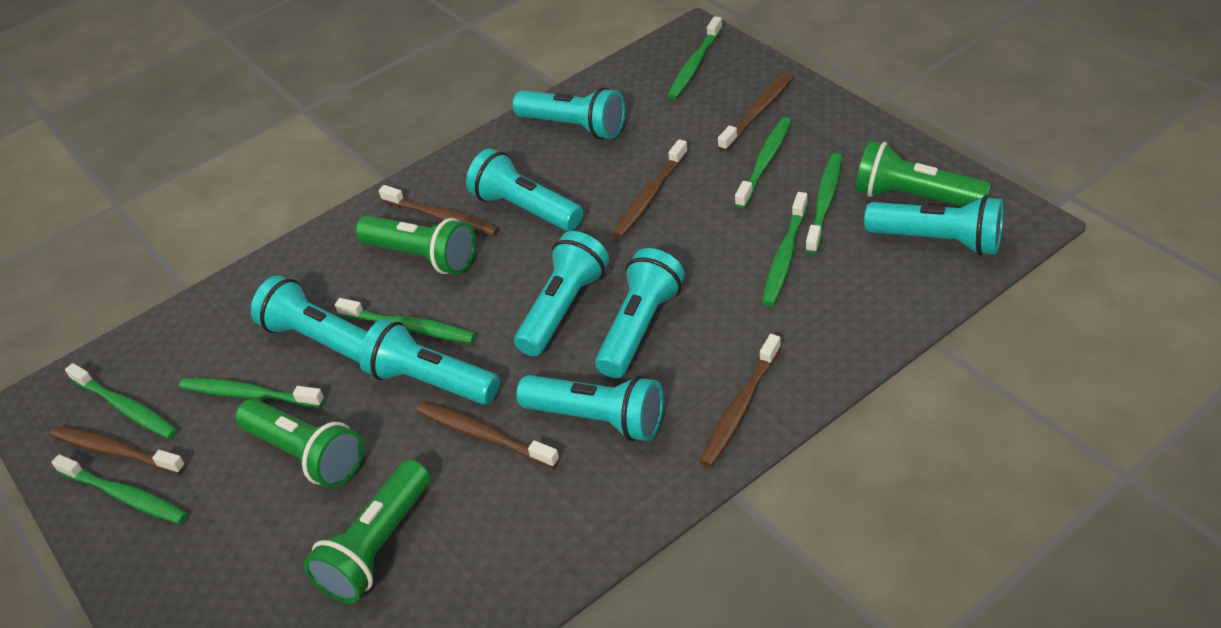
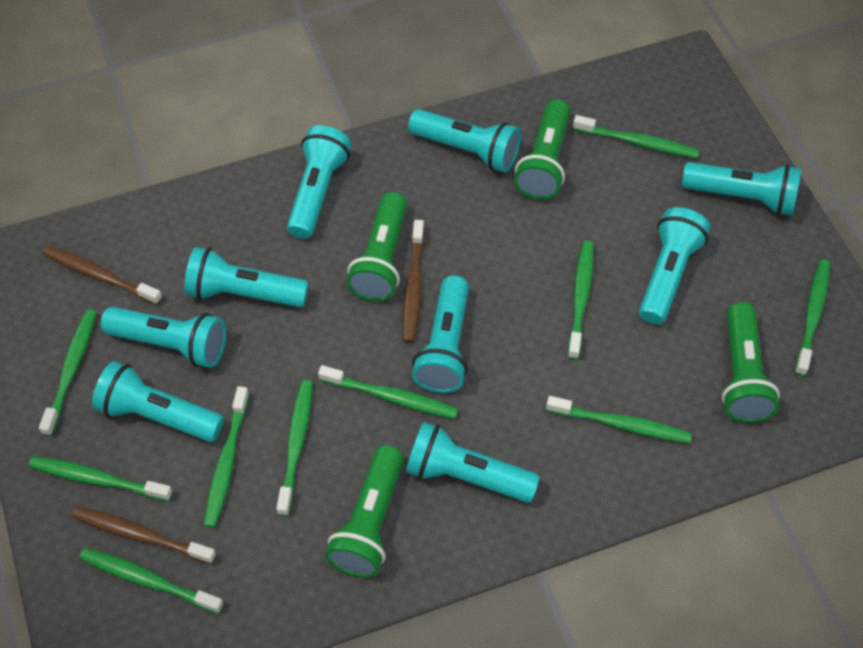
brown toothbrush: [50,426,186,474] [379,185,499,236] [416,402,560,468] [612,139,688,238] [700,334,781,467] [718,72,794,151] = 6 -> [43,246,162,305] [72,507,216,564] [403,220,424,343] = 3
green toothbrush: [51,455,187,524] [65,363,177,439] [179,378,324,407] [335,298,476,343] [668,16,723,99] [735,117,792,208] [762,192,808,306] [805,153,842,254] = 8 -> [29,456,173,501] [39,309,97,436] [79,548,224,614] [204,386,249,528] [276,380,313,516] [318,365,459,419] [546,396,692,443] [568,241,594,360] [573,115,700,158] [795,259,830,376] = 10
turquoise flashlight: [251,275,368,363] [359,319,500,405] [466,148,583,231] [513,87,626,139] [514,231,609,356] [517,375,664,441] [595,248,685,378] [864,195,1004,256] = 8 -> [92,361,224,442] [101,307,226,368] [184,247,309,307] [287,125,351,239] [406,422,540,503] [408,109,521,173] [412,275,469,393] [639,207,710,325] [682,162,801,215] = 9

